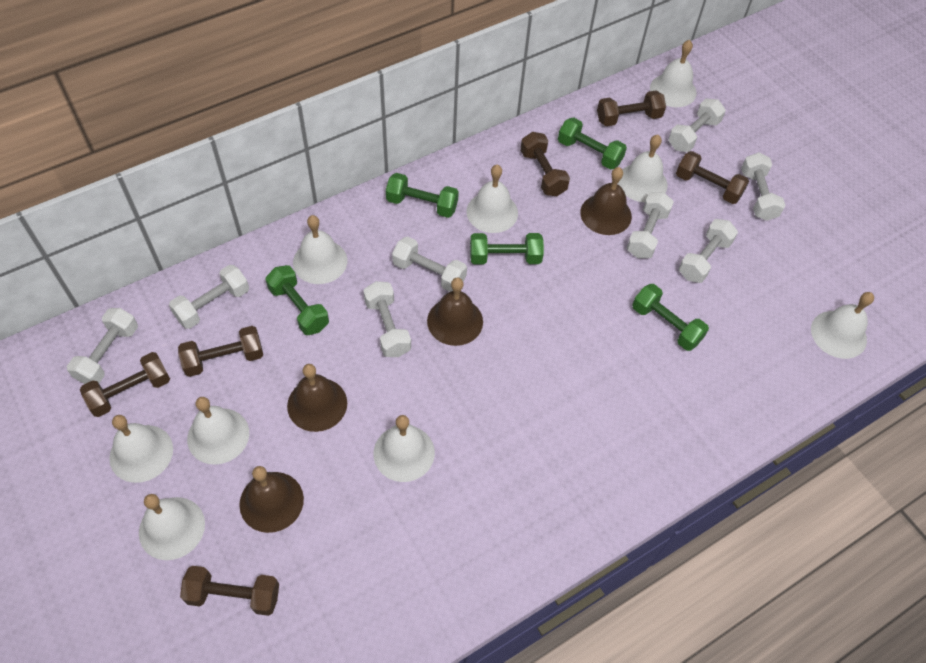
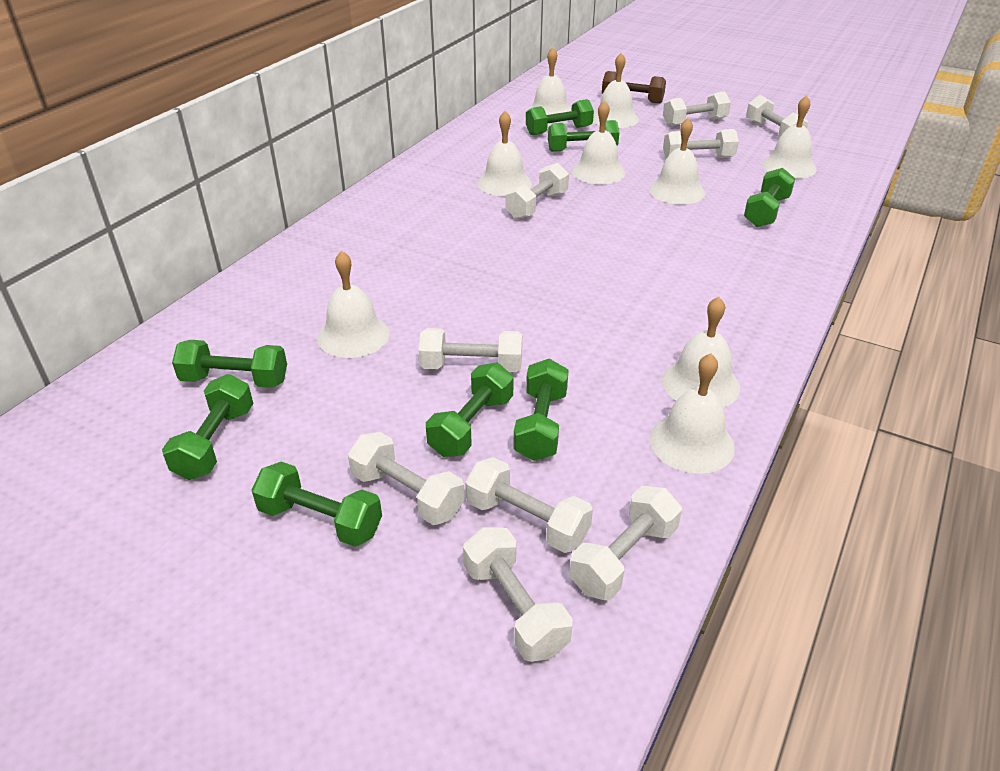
brown bell: [239,466,304,533] [287,364,347,432] [427,277,483,346] [580,167,632,235] = 4 -> none = 0
brown dumbbell: [80,352,170,417] [178,326,263,377] [180,566,279,616] [520,132,570,196] [597,91,666,126] [676,151,749,204] = 6 -> [602,71,666,104] = 1
green dumbbell: [265,265,329,335] [386,173,459,218] [470,233,544,265] [558,117,627,170] [632,284,709,351] = 5 -> [162,374,253,480] [172,340,287,388] [252,462,382,547] [426,362,514,457] [513,359,569,461] [526,99,594,135] [548,120,619,152] [744,168,795,227] = 8
white dumbbell: [67,308,138,384] [169,265,249,329] [363,281,411,357] [392,237,467,292] [627,192,674,258] [668,99,726,152] [679,219,738,283] [741,152,786,221] = 8 -> [348,432,465,525] [419,328,522,372] [463,527,573,662] [465,457,593,553] [505,163,569,219] [569,486,682,600] [663,91,731,126] [663,129,739,159] [746,95,808,136] = 9

